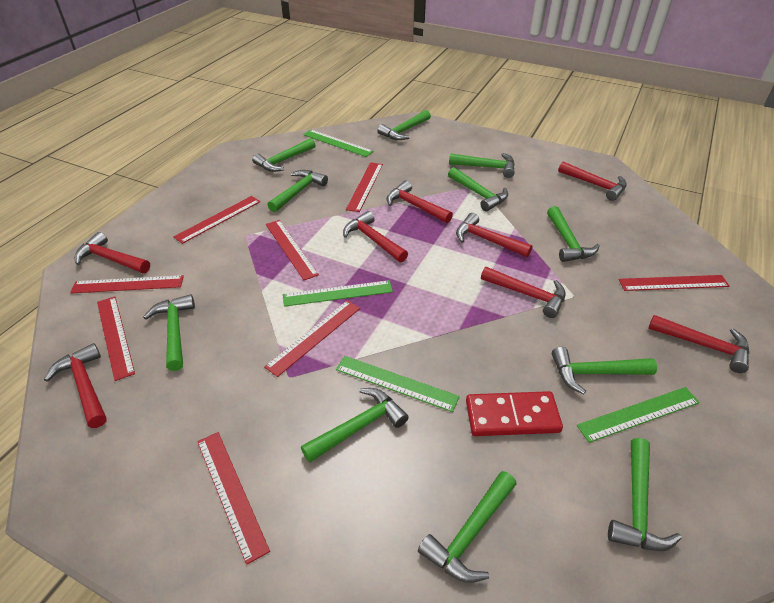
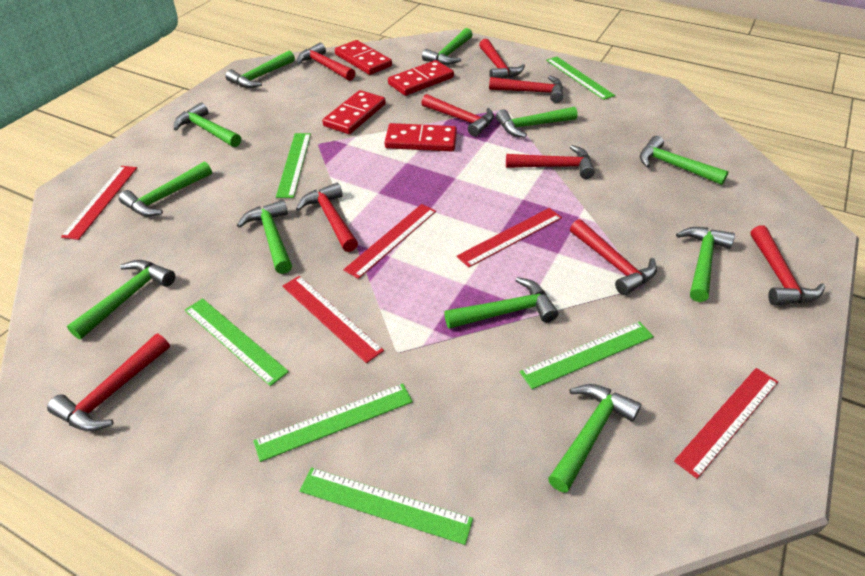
green ruler: [283,280,393,307] [303,130,374,157] [336,356,460,412] [577,387,700,443] = 4 -> [184,298,289,386] [253,383,413,462] [276,133,311,198] [299,467,473,545] [520,321,654,389] [546,57,615,100] = 6
red domino: [466,391,563,436] = 1 -> [322,90,386,134] [335,40,392,75] [385,123,457,152] [388,60,454,96] = 4
red hammer: [44,343,106,428] [74,232,150,273] [343,211,408,263] [386,180,453,223] [456,213,533,257] [481,267,566,318] [558,162,627,201] [648,315,749,373] = 8 -> [47,334,170,431] [296,183,358,252] [297,43,355,81] [421,94,494,137] [479,39,525,79] [489,76,563,103] [506,145,595,179] [570,219,657,295] [751,225,825,305] = 9
red ruler: [70,275,184,293] [97,296,135,381] [174,196,260,244] [197,432,270,565] [264,300,360,377] [266,220,319,280] [346,162,383,212] [619,275,730,291] = 8 -> [61,166,137,240] [282,276,384,363] [343,204,436,279] [457,208,562,268] [674,368,778,479] = 5

